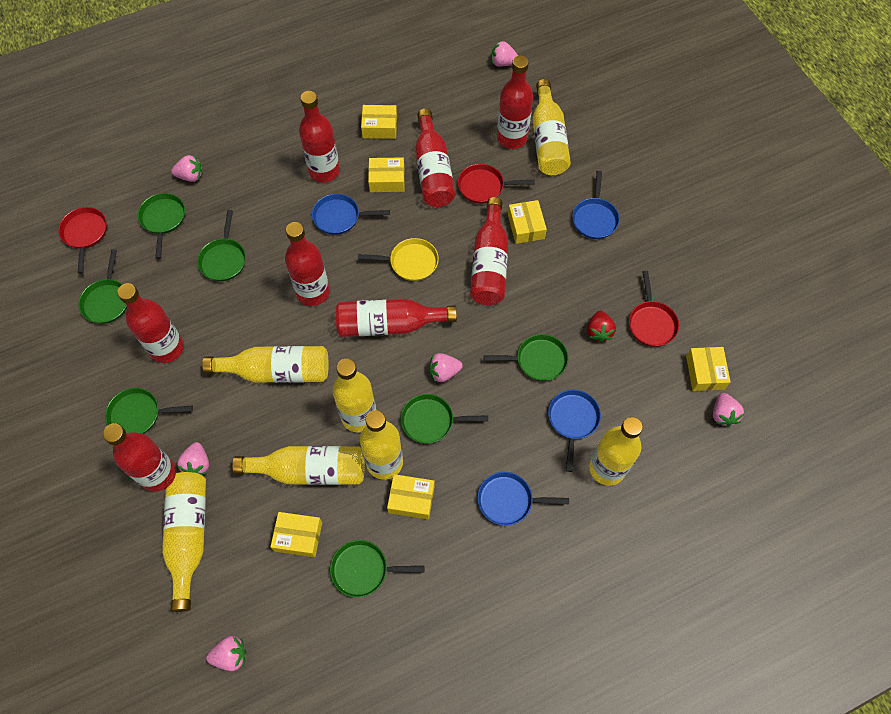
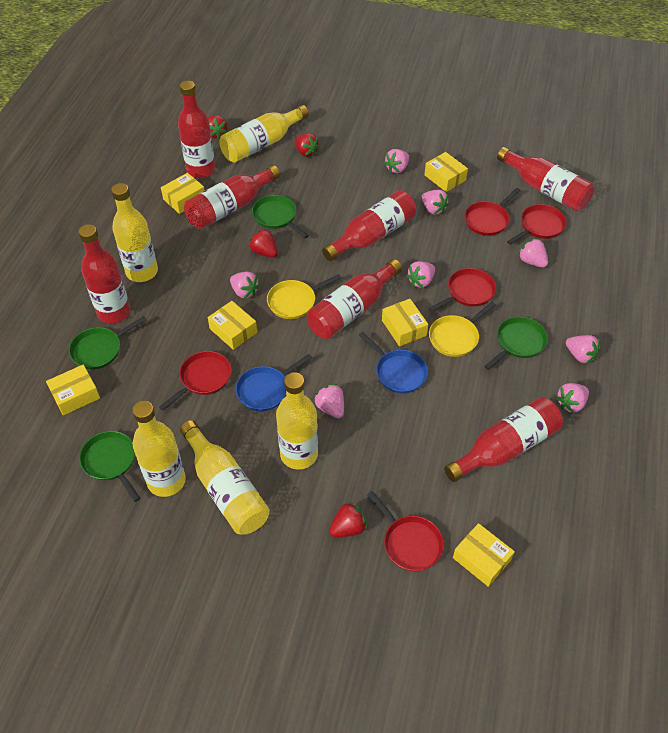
blue pan: [312,194,390,235] [478,472,569,526] [548,389,601,472] [572,171,620,239] = 4 -> [236,354,312,411] [359,332,428,393] = 2
green pan: [78,249,127,324] [105,388,193,434] [138,193,185,259] [197,210,246,281] [330,540,424,598] [401,394,488,444] [484,334,568,381] = 7 -> [69,316,147,370] [79,431,140,502] [252,195,309,238] [484,317,548,370] = 4
pink strawberry: [171,155,203,182] [177,442,209,475] [206,636,246,671] [429,353,463,382] [491,41,518,67] [713,393,744,427] = 6 -> [230,272,260,298] [314,384,344,419] [384,149,409,173] [406,261,435,288] [422,190,449,215] [518,238,548,268] [556,383,589,413] [566,335,600,364] = 8
red bottle: [103,423,176,492] [117,283,184,363] [285,222,330,306] [299,91,340,182] [336,299,457,337] [415,109,455,207] [470,197,508,305] [497,55,533,149] = 8 -> [79,224,130,324] [178,81,216,178] [184,165,280,229] [307,259,402,339] [322,190,416,261] [444,397,563,482] [497,147,594,211] = 7
red pan: [58,207,107,274] [458,164,535,204] [629,271,679,347] = 3 -> [159,351,231,411] [367,491,444,572] [429,268,496,312] [464,188,521,236] [507,204,567,245] = 5
red strawberry: [587,311,616,343] = 1 -> [208,115,228,139] [249,229,277,257] [295,133,320,157] [329,502,367,537] = 4
yellow bottle: [162,472,206,612] [202,346,329,383] [232,446,365,485] [333,359,376,433] [360,410,403,480] [533,79,571,175] [589,417,643,486] = 7 -> [111,183,158,282] [132,401,186,497] [180,420,270,535] [219,105,309,163] [276,372,318,470] = 5
yellow pan: [358,238,439,281] = 1 -> [267,274,341,319] [429,302,496,357] = 2

